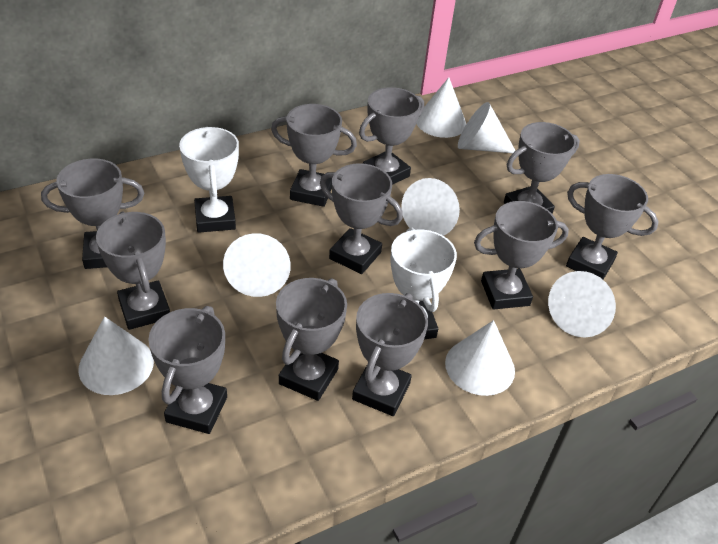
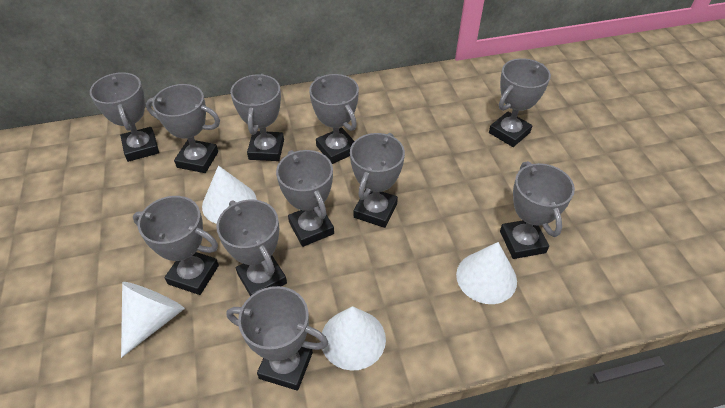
white cone: [78,317,154,395] [223,233,291,297] [401,178,460,236] [416,77,466,138] [445,320,515,396] [458,102,516,153] [548,271,616,338] = 7 -> [121,282,185,358] [202,165,257,224] [322,306,386,370] [456,242,517,304] = 4
white trophy: [179,127,239,233] [390,228,457,339] = 2 -> none = 0

